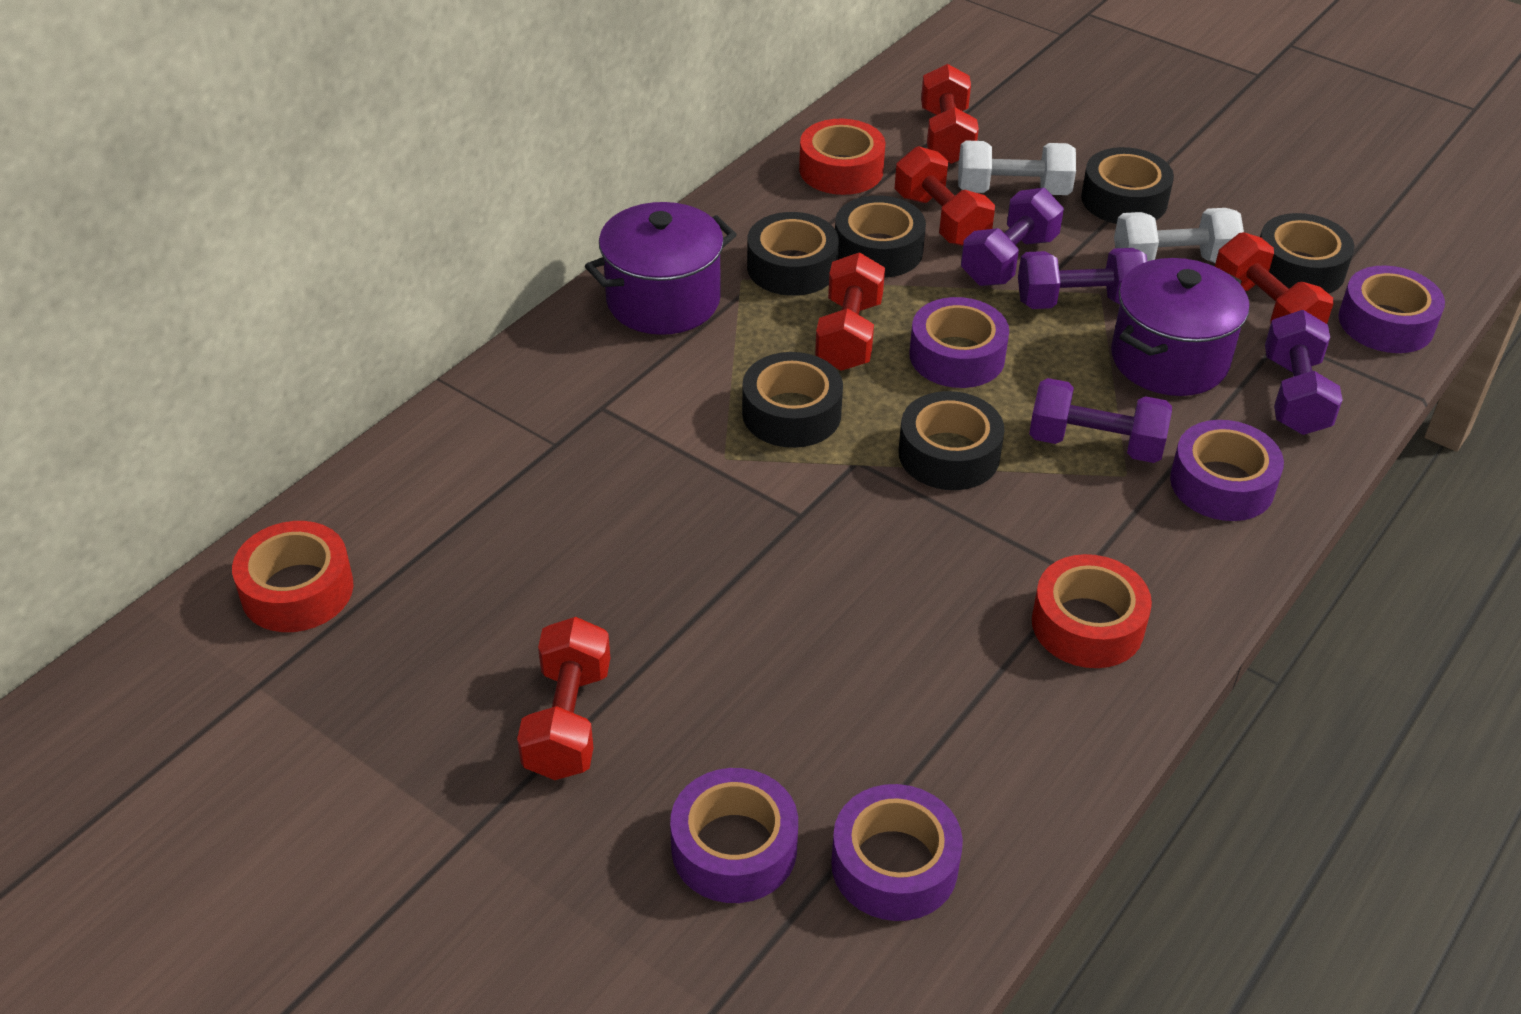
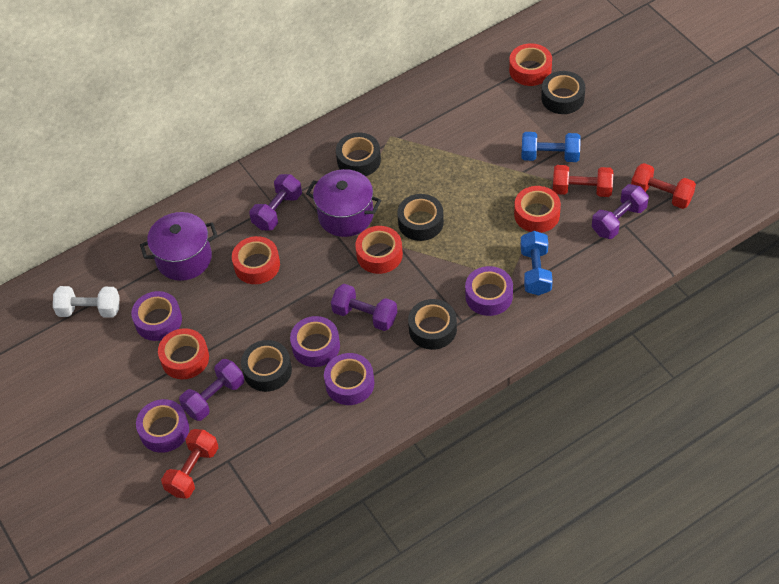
black tape: [742,352,843,448] [747,212,839,296] [835,195,926,278] [898,391,1005,490] [1081,147,1174,224] [1260,213,1354,294] = 6 -> [241,340,292,392] [336,133,381,176] [397,194,444,241] [408,299,457,350] [541,71,585,114] = 5
blue dumbbell: none = 0 -> [521,132,581,162] [521,231,553,296] = 2
red dumbbell: [517,617,610,780] [815,252,885,371] [895,146,995,246] [921,64,979,164] [1215,232,1333,324] = 5 -> [161,429,218,499] [553,165,613,197] [631,163,696,209] = 3
red tape: [232,521,354,632] [799,119,886,195] [1032,554,1152,668] = 3 -> [158,328,209,379] [232,236,280,284] [355,226,403,274] [509,43,552,86] [514,186,561,233] = 5
white dumbbell: [958,141,1076,195] [1114,208,1244,263] = 2 -> [53,286,119,318] = 1

